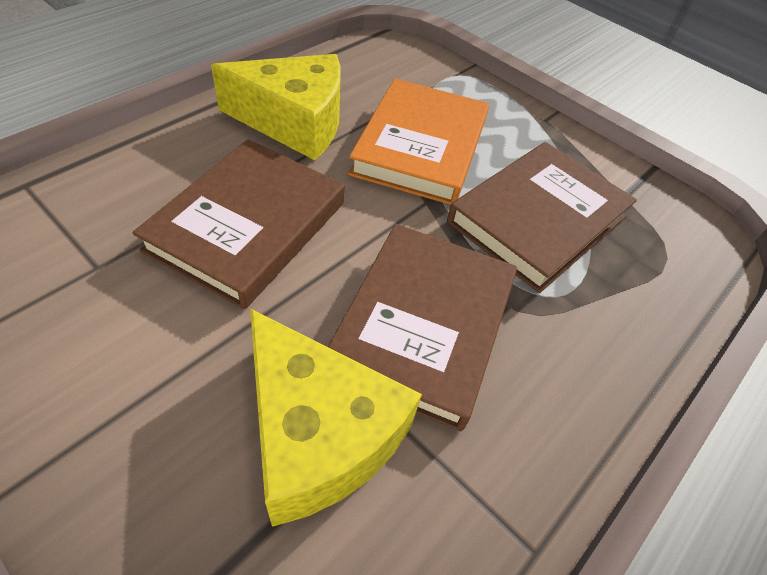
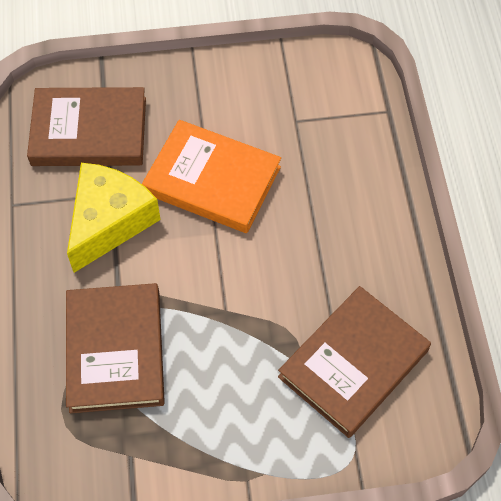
yellow cheese: [211,54,341,160] [250,308,422,527] = 2 -> [67,163,161,273] = 1

